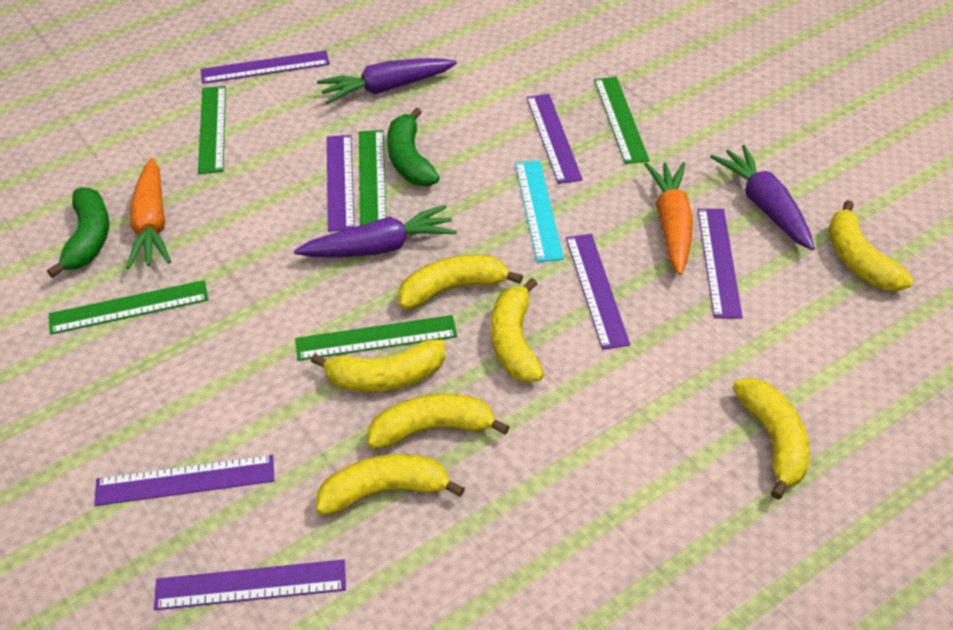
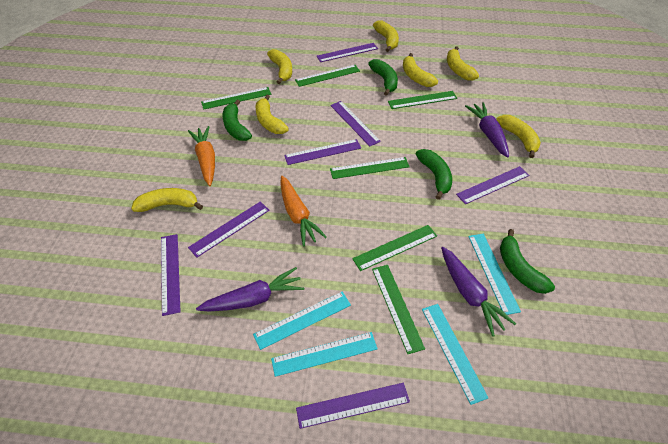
green banana: [47,187,109,278] [387,107,440,186] = 2 -> [222,100,252,141] [368,59,398,96] [416,149,452,200] [500,229,555,294] = 4
green ruler: [49,280,208,335] [198,86,226,174] [295,315,457,361] [359,130,386,225] [594,77,649,164] = 5 -> [201,87,271,110] [295,65,360,87] [330,157,410,179] [352,225,437,271] [372,265,425,354] [388,91,457,109] = 6
turquoise ruler: [515,160,564,262] = 1 -> [253,291,351,350] [271,332,378,377] [422,304,488,405] [468,234,521,315] = 4

